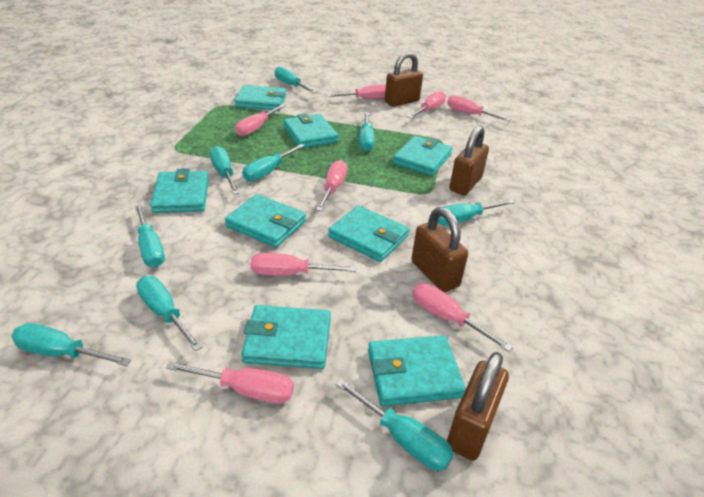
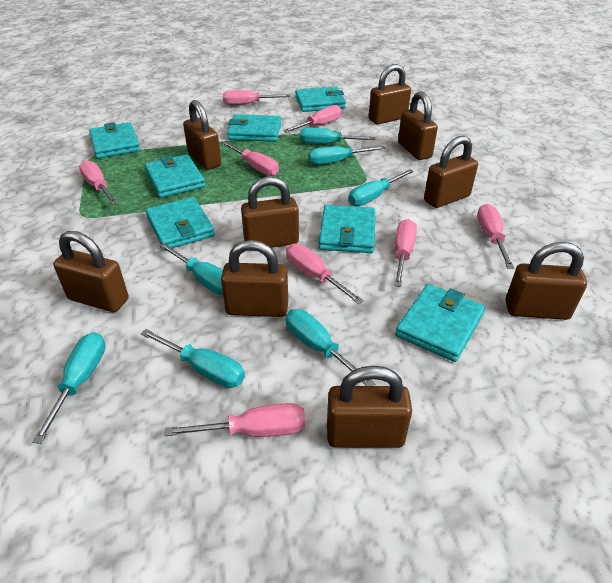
brown padlock: [385,52,423,107] [411,207,468,292] [447,352,509,461] [449,125,489,195] = 4 -> [53,231,129,312] [183,100,221,170] [221,240,288,317] [241,177,299,248] [327,366,412,448] [369,64,411,124] [398,91,438,160] [424,136,478,208] [505,242,587,320] = 9
turquoise screwdriver: [11,323,131,366] [135,204,165,267] [136,276,203,351] [210,146,239,194] [242,144,304,181] [275,66,316,93] [335,379,454,471] [359,112,375,151] [438,200,515,225] = 9 -> [32,332,106,444] [141,329,245,388] [159,243,223,295] [286,309,376,386] [300,128,376,144] [308,146,385,165] [348,169,414,206] = 7
turquoise wallet: [150,168,209,213] [225,194,306,248] [234,85,286,111] [242,305,331,369] [283,114,339,149] [328,205,409,262] [368,335,466,406] [393,136,452,176] = 8 -> [89,122,140,159] [145,154,205,198] [146,197,215,250] [227,114,281,142] [295,87,346,112] [319,205,375,253] [395,284,485,362] = 7

